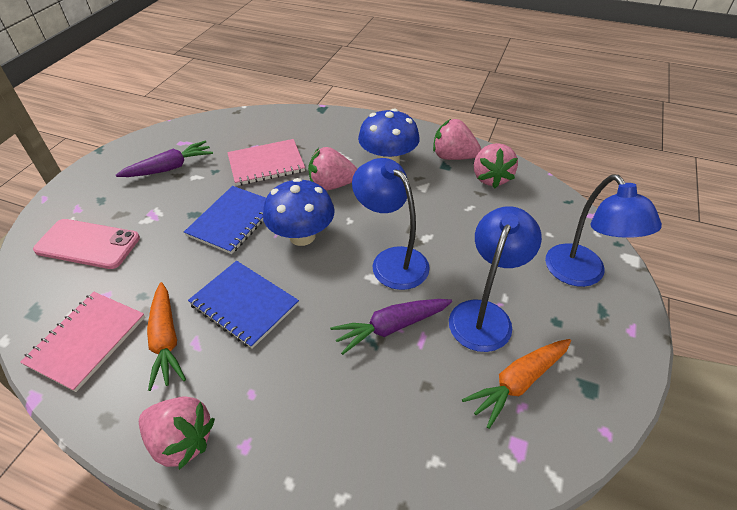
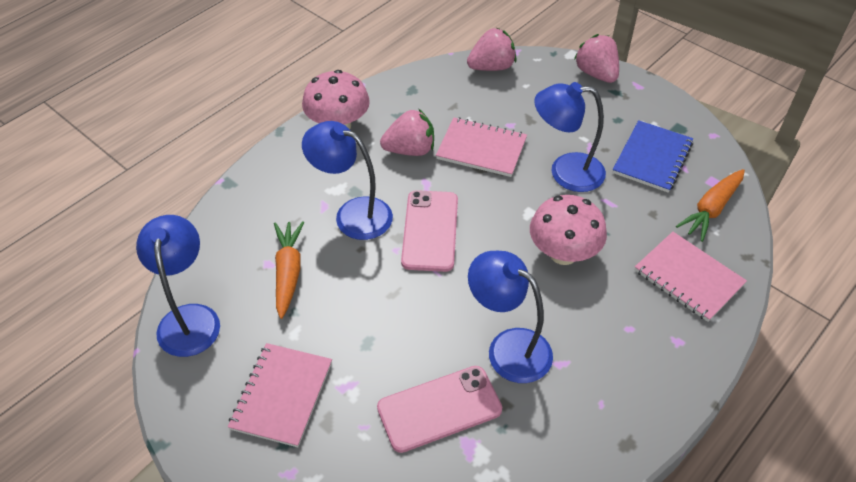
blue lamp: [352,158,430,290] [449,206,542,352] [545,175,662,287] = 3 -> [136,215,220,357] [302,121,393,240] [468,251,553,383] [534,82,606,192] = 4
blue mushroom: [263,178,335,246] [358,109,420,164] = 2 -> none = 0
blue notebook: [184,186,266,254] [188,261,299,349] = 2 -> [613,120,693,193] = 1
pink mushroom: none = 0 -> [302,70,370,129] [530,195,607,265] = 2
pink notebook: [20,292,145,392] [227,139,305,186] = 2 -> [228,343,332,447] [436,117,527,177] [635,232,747,322] = 3
pink phone: [33,219,140,269] = 1 -> [377,366,502,453] [401,190,458,272] = 2
pink strawberry: [139,397,215,470] [308,147,358,191] [433,119,481,160] [474,143,518,188] = 4 -> [380,109,434,156] [467,27,517,71] [574,34,619,83] = 3
purple carrot: [116,141,213,177] [330,299,452,355] = 2 -> none = 0

